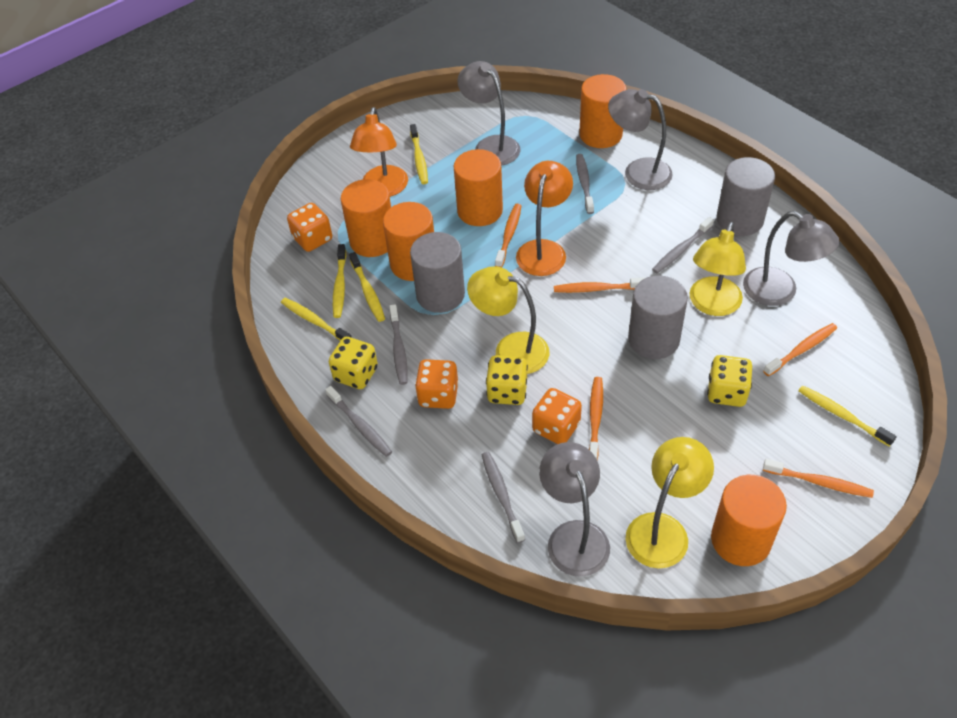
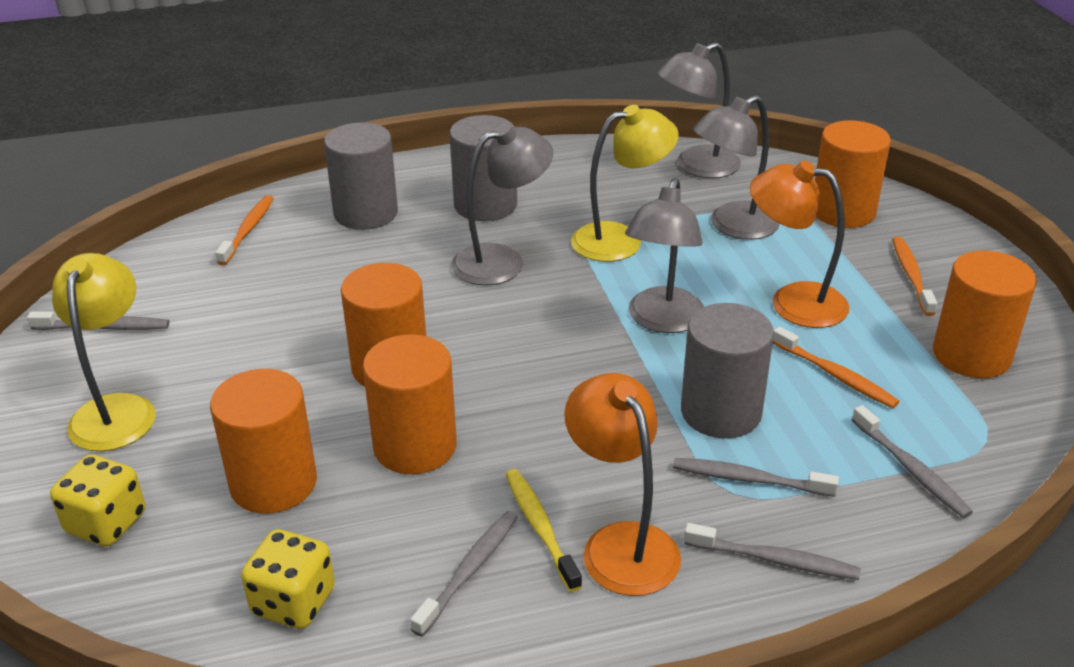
orange dice: [287,203,332,252] [415,359,459,409] [532,388,582,444] = 3 -> none = 0
orange toothbrush: [495,204,521,268] [554,277,646,293] [589,377,603,460] [763,459,874,498] [764,323,837,376] = 5 -> [215,195,274,265] [773,326,899,408] [892,237,937,316] = 3
yellow dice: [329,337,378,389] [486,355,528,405] [707,355,752,407] = 3 -> [50,454,145,547] [241,529,335,629] = 2
yellow lamp: [467,266,549,374] [626,437,714,569] [689,222,746,316] = 3 -> [52,253,156,451] [571,105,679,262] = 2
yellow toothbrush: [281,298,352,341] [333,244,346,318] [349,252,385,322] [410,124,428,184] [798,385,896,447] = 5 -> [506,469,582,592] = 1

